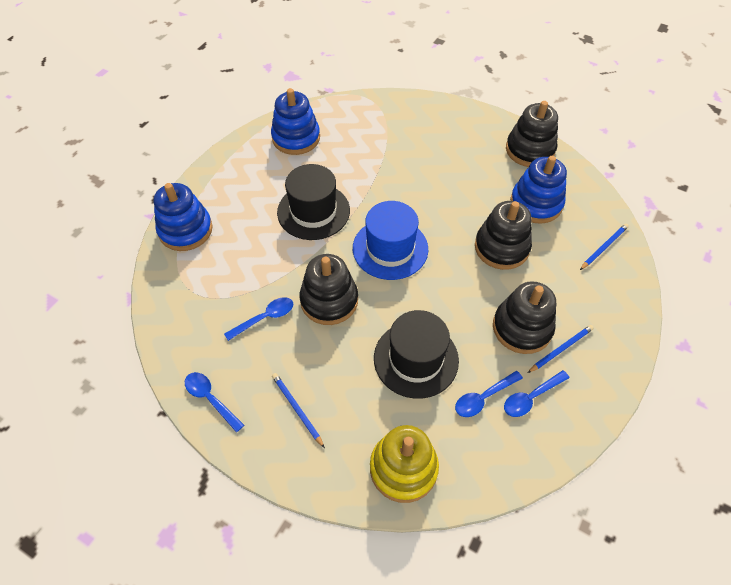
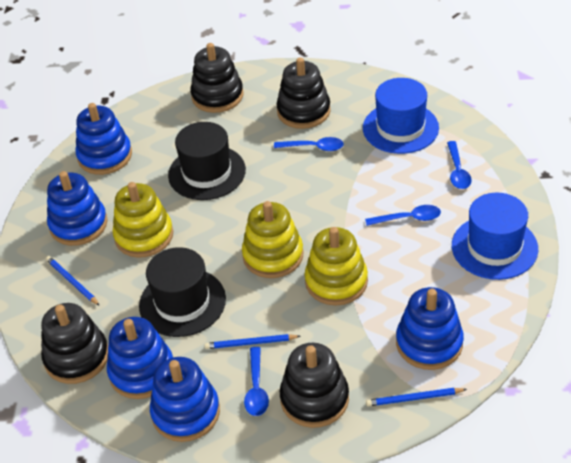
blue hat: [353,201,428,280] = 1 -> [363,78,439,154] [452,193,538,280] = 2
blue stacking toy: [154,183,213,251] [271,88,320,155] [510,156,567,224] = 3 -> [47,171,108,246] [75,103,132,175] [107,317,173,399] [150,357,220,442] [396,287,464,370] = 5
yellow stacking toy: [370,425,439,503] = 1 -> [112,182,173,258] [242,201,304,278] [304,227,368,305] = 3

